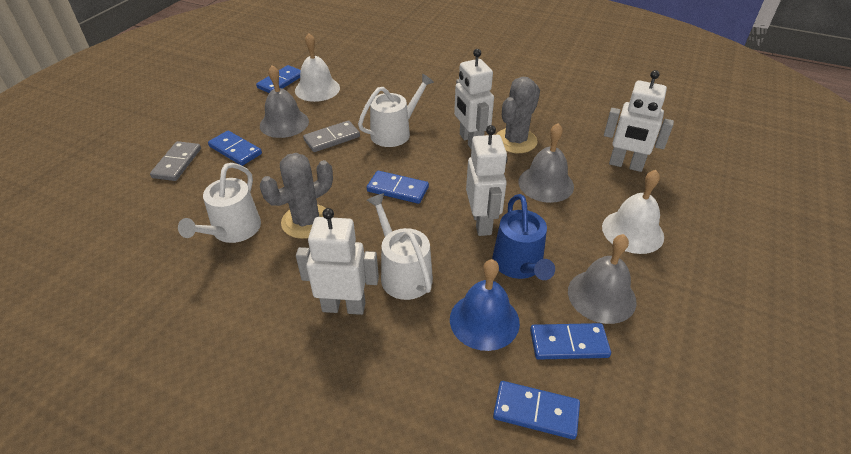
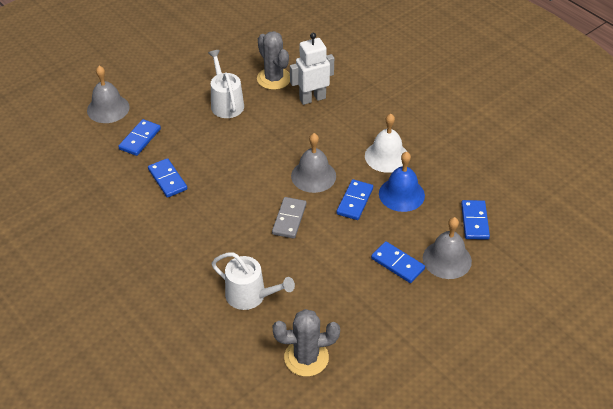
blue watering can: [492,194,555,280] = 1 -> none = 0
grey domino: [150,141,201,181] [303,120,360,152] = 2 -> [272,197,306,239] = 1
white bell: [295,33,340,102] [602,170,664,254] = 2 -> [365,113,407,173] = 1
white robot: [296,208,379,315] [454,49,494,149] [466,125,507,236] [604,70,674,172] = 4 -> [290,33,334,105] = 1
white watering can: [178,163,261,243] [358,73,434,147] [366,193,433,300] = 3 -> [208,50,244,118] [212,252,295,310] = 2

